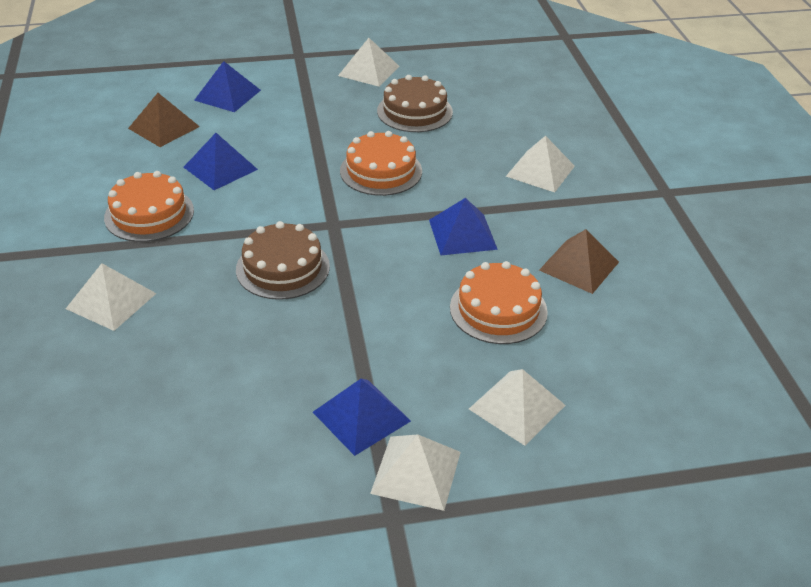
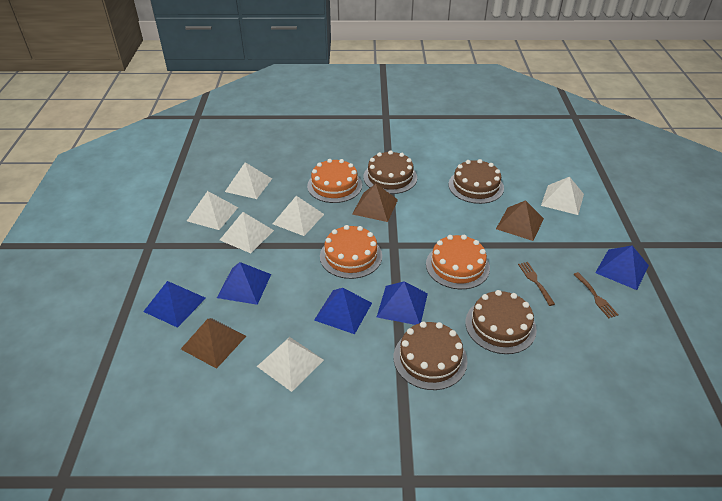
blue pyramid: [184,133,258,190] [194,61,261,112] [313,378,411,456] [429,198,498,255] = 4 -> [143,281,206,328] [217,262,271,305] [314,288,372,334] [377,281,428,325] [595,246,649,290] = 5
brown cake: [236,221,330,300] [377,75,453,132] = 2 -> [363,150,417,194] [394,321,467,390] [449,159,504,204] [465,290,537,354] = 4
brown fork: none = 0 -> [518,262,555,306] [574,272,618,318] = 2
brown pyramid: [128,93,200,147] [539,229,619,294] = 2 -> [181,318,246,369] [352,184,398,222] [496,200,544,241] = 3
white pyramid: [66,263,157,331] [338,38,399,87] [370,434,461,511] [469,369,566,446] [506,136,575,192] = 5 -> [187,191,238,230] [220,212,274,253] [225,162,272,199] [257,337,324,392] [273,196,324,236] [541,177,584,215] = 6

